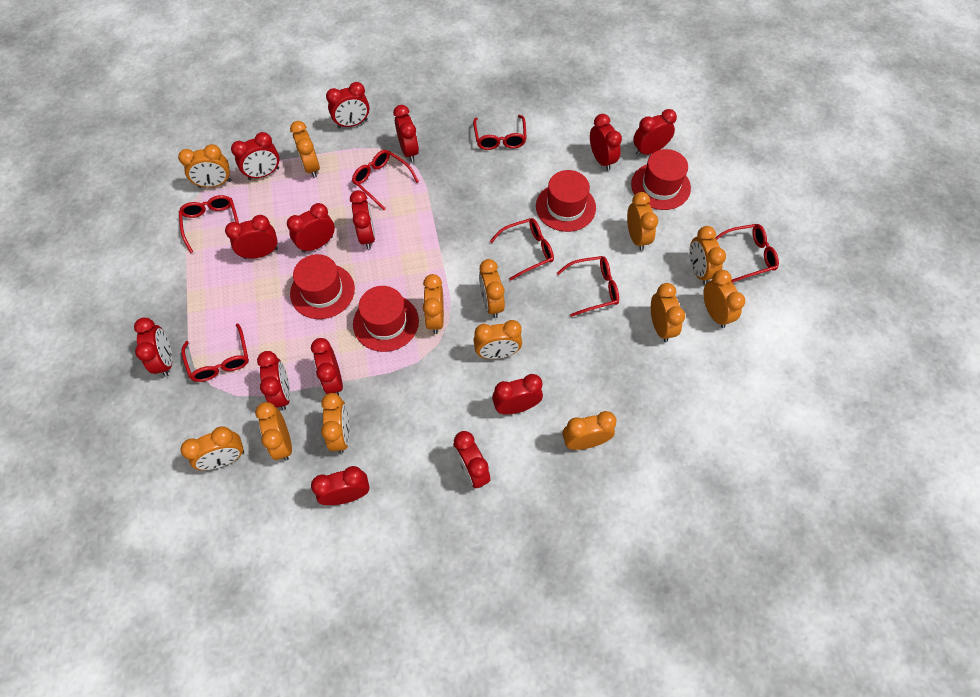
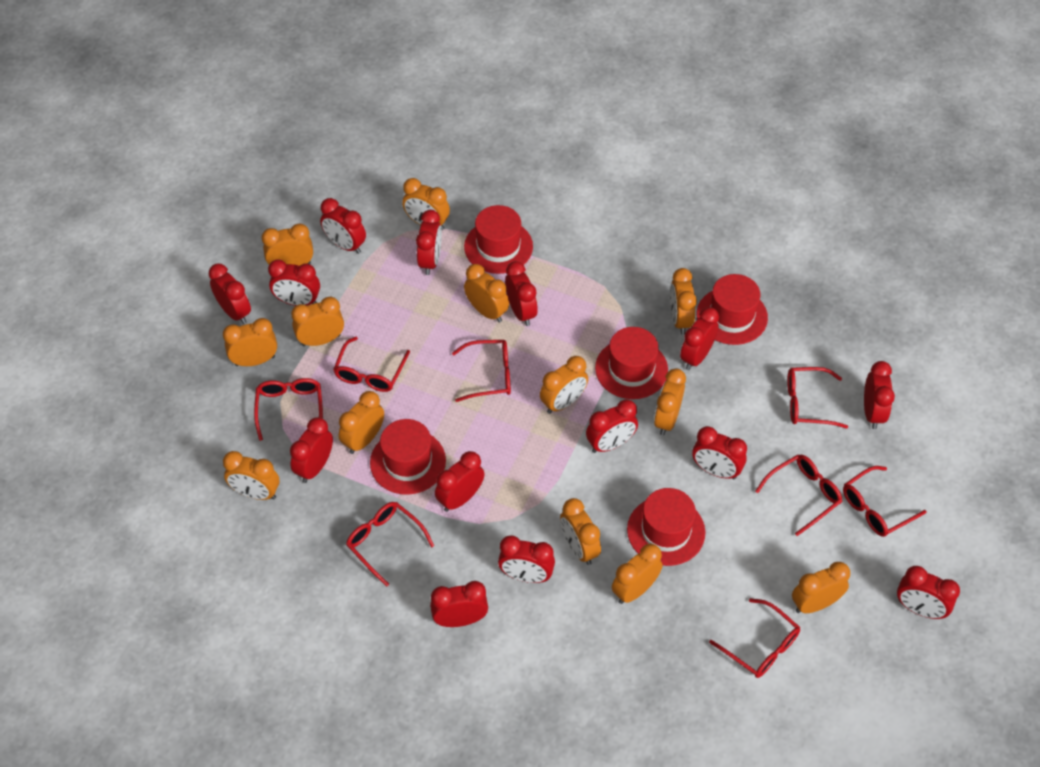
red glasses: [179,195,239,253] [181,323,249,382] [352,150,419,210] [473,115,527,150] [490,218,554,280] [557,256,619,317] [716,224,779,283] = 7 -> [254,378,323,441] [333,337,410,392] [346,502,434,587] [452,340,511,402] [709,598,800,678] [755,454,842,536] [787,367,848,428] [843,466,927,537] = 8
red hat: [290,254,355,319] [353,286,419,352] [536,170,596,232] [631,149,691,210] = 4 -> [370,419,446,495] [464,205,533,274] [595,327,668,399] [627,488,705,566] [697,274,768,345] = 5

